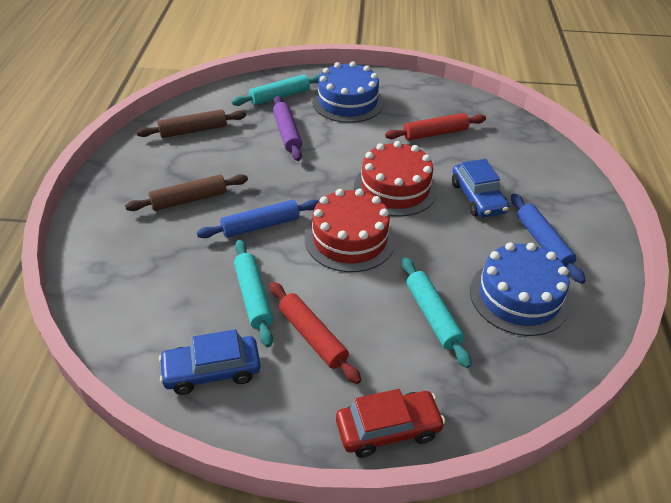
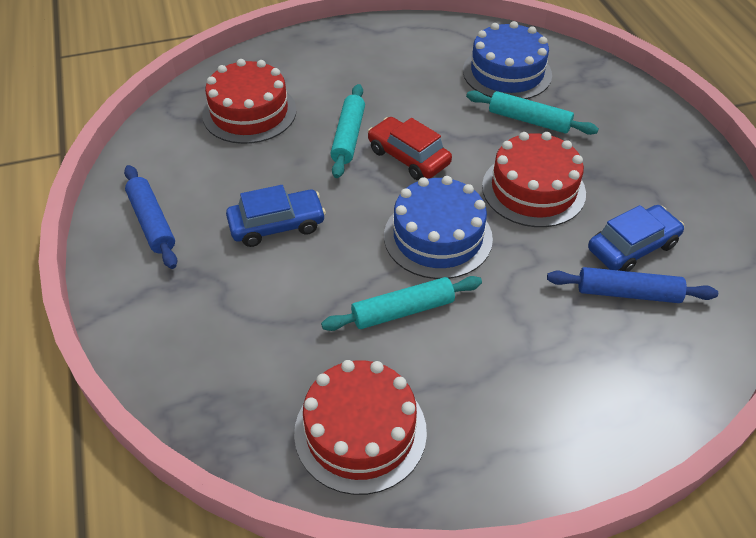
brown rolling pin: [125,174,248,211] [136,109,246,138] = 2 -> none = 0
purple rolling pin: [273,96,302,161] = 1 -> none = 0
red cake: [305,189,395,272] [354,141,437,216] = 2 -> [202,59,296,144] [294,360,427,495] [482,132,586,227] = 3
red rolling pin: [270,282,361,384] [385,113,486,141] = 2 -> none = 0

